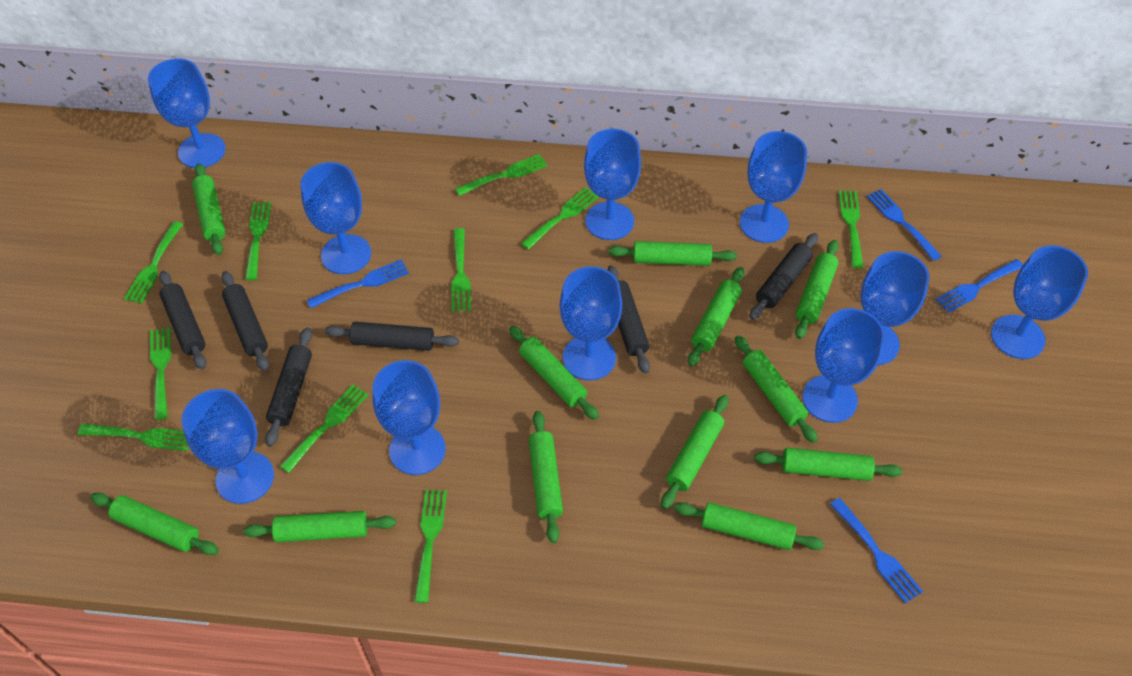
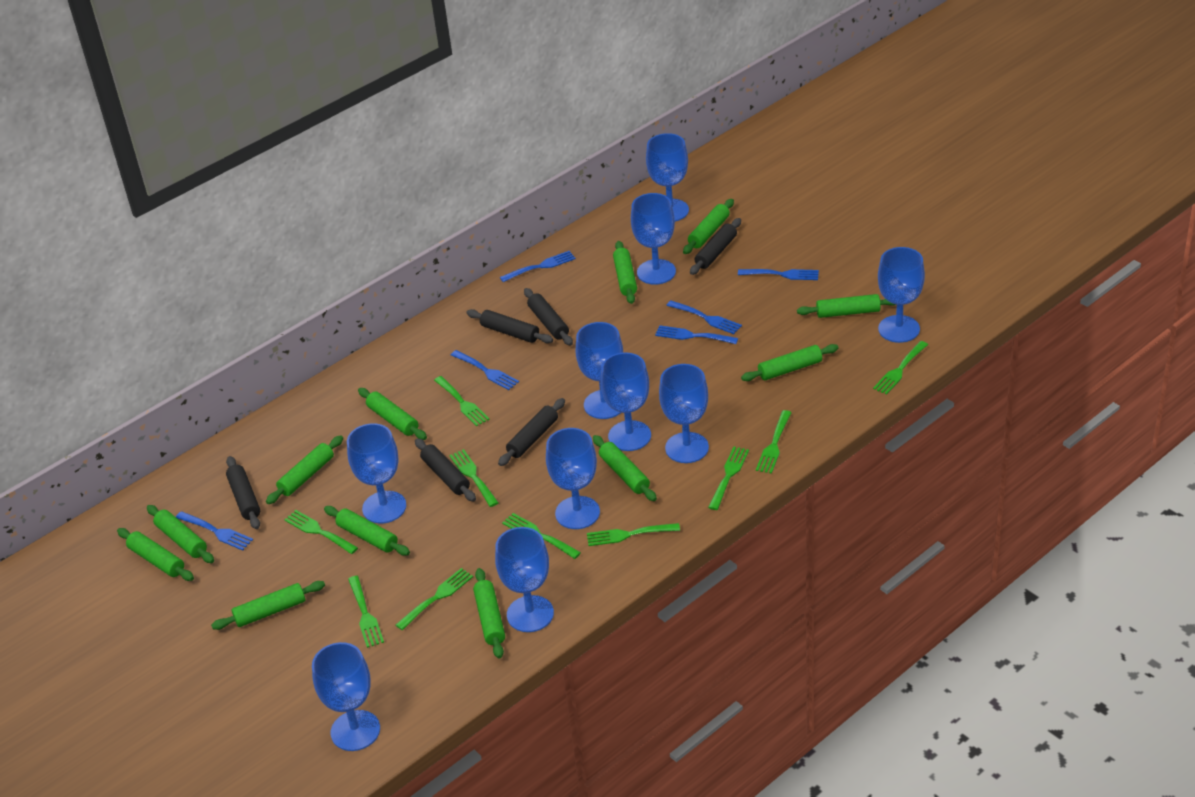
blue fork: [307,259,409,308] [830,498,923,604] [867,189,942,261] [936,259,1023,313] = 4 -> [176,511,253,551] [451,350,519,390] [500,251,575,282] [655,325,738,344] [666,300,742,334] [738,269,819,280] = 6

